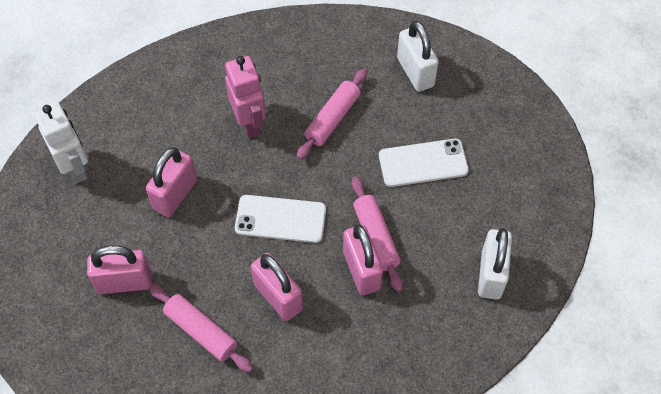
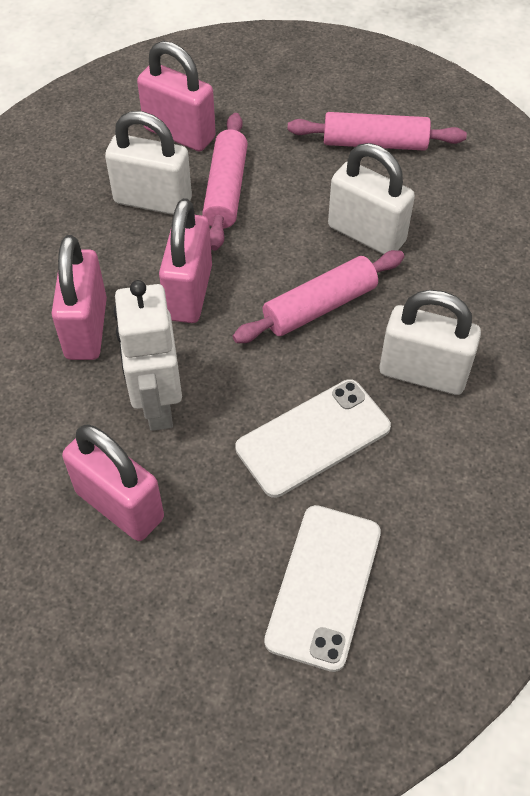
pink robot: [225,56,266,138] = 1 -> none = 0
white padlock: [397,21,439,92] [478,228,512,300] = 2 -> [105,111,192,215] [328,143,415,254] [380,290,481,395] = 3

